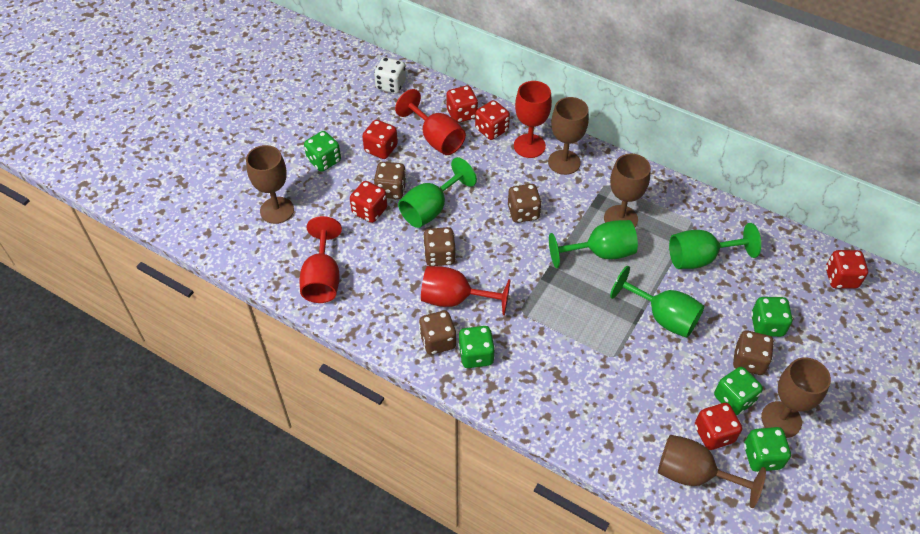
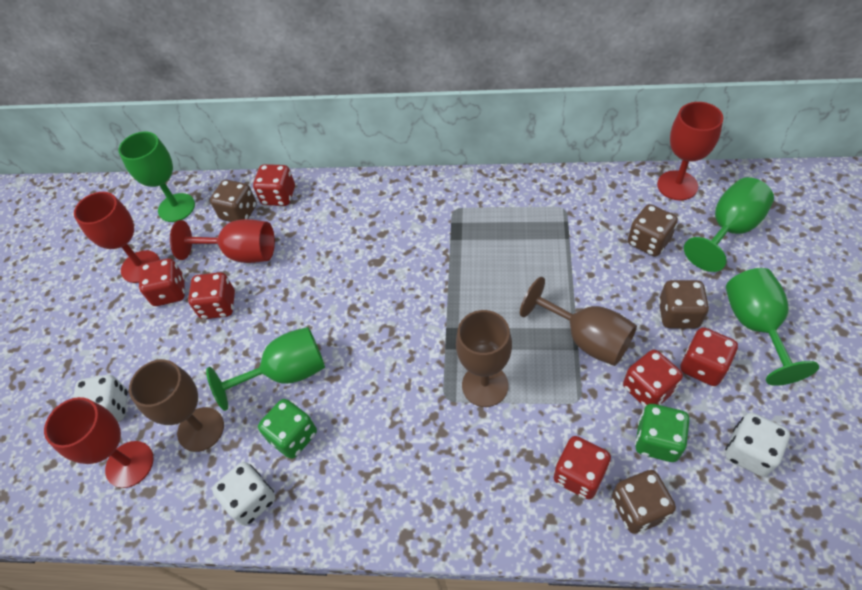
brown dice: [374,162,407,199] [419,311,456,355] [423,227,456,266] [508,184,542,223] [733,331,774,375] = 5 -> [210,180,257,222] [612,470,676,534] [628,204,678,257] [658,280,709,329] = 4
brown goblet: [246,145,294,224] [548,97,589,175] [604,154,651,227] [658,435,766,508] [761,357,831,438] = 5 -> [129,360,224,452] [456,310,512,407] [520,277,637,366] = 3
green dice: [304,131,341,172] [458,326,495,368] [714,367,763,415] [744,427,791,472] [751,297,793,337] = 5 -> [258,399,317,459] [635,404,690,462] = 2
white dice: [374,57,406,94] = 1 -> [73,375,128,422] [212,462,275,526] [725,413,790,477] = 3

